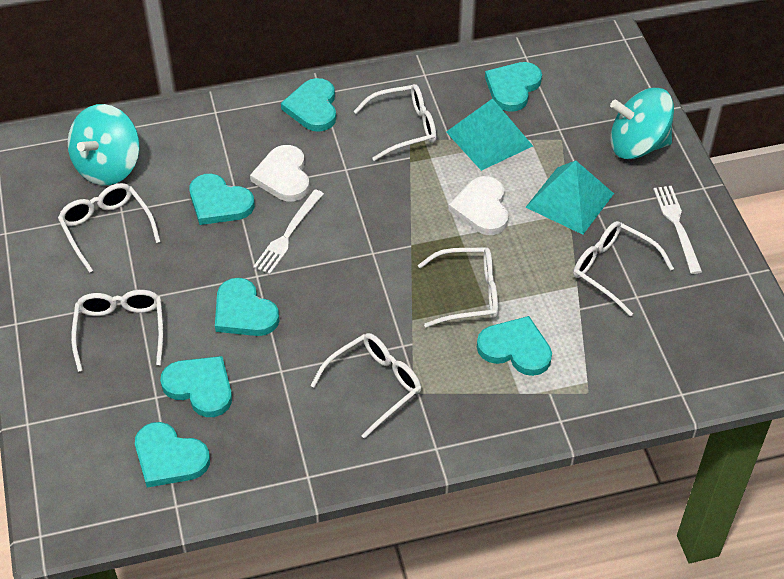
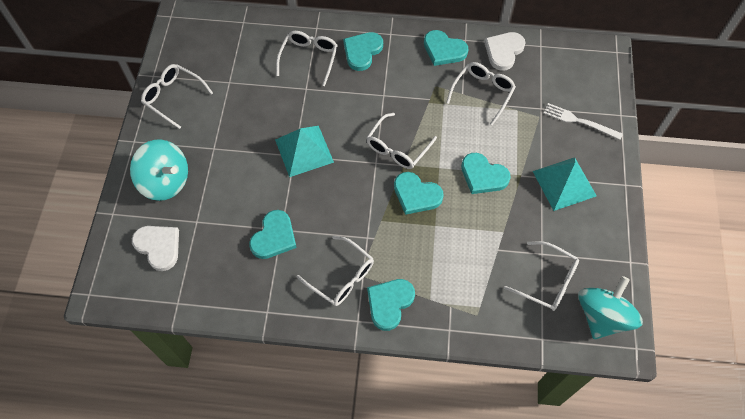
turquoise heart: [135,422,210,488] [160,356,232,417] [189,174,255,225] [215,278,279,336] [281,78,336,132] [477,316,552,376] [485,62,542,112] = 7 -> [249,210,297,259] [343,32,383,71] [367,279,415,331] [394,172,444,215] [424,30,469,66] [461,153,511,194] = 6
white fork: [253,189,324,274] [653,186,702,274] = 2 -> [544,103,623,140] = 1

